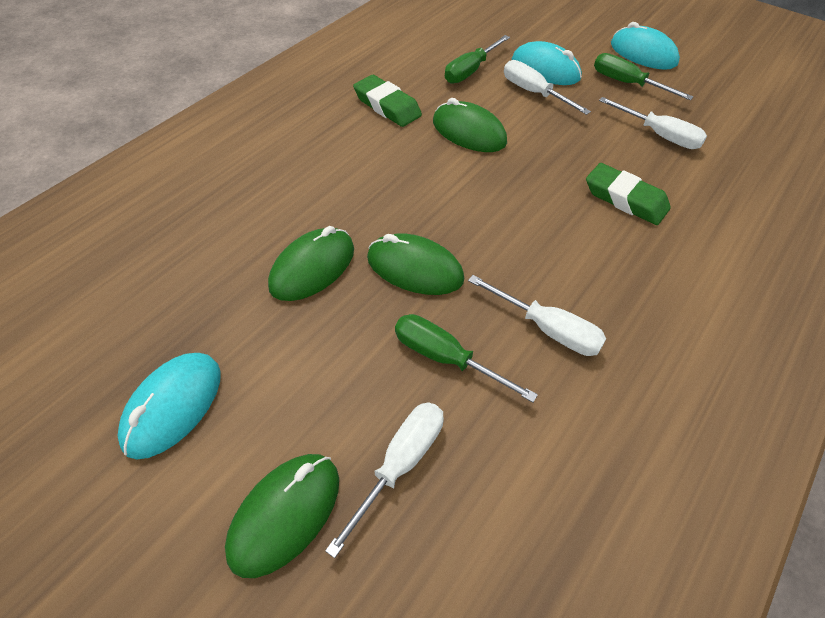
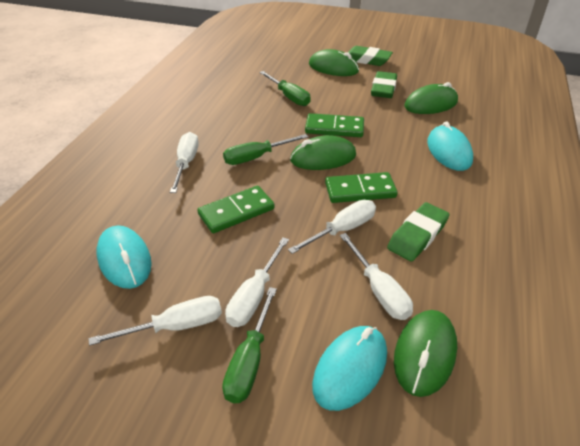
green domino: none = 0 -> [197,186,275,233] [305,113,364,137] [325,172,398,203] = 3
green eraser: [353,75,422,127] [586,163,671,225] = 2 -> [348,46,393,66] [371,71,397,98] [387,202,449,262] = 3
white screwdriver: [325,402,444,558] [468,275,606,356] [504,60,591,115] [599,97,707,149] = 4 -> [88,296,222,346] [170,132,199,193] [225,237,289,327] [288,200,376,254] [340,233,413,320] = 5

